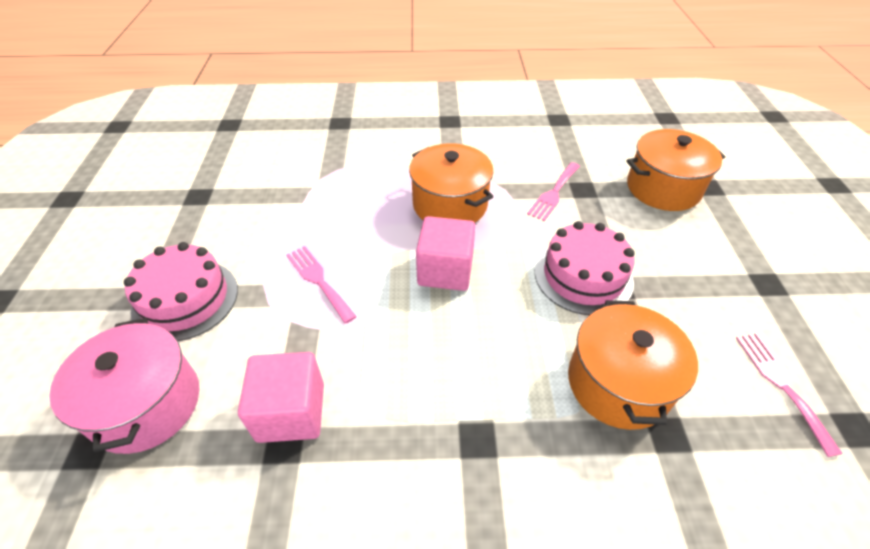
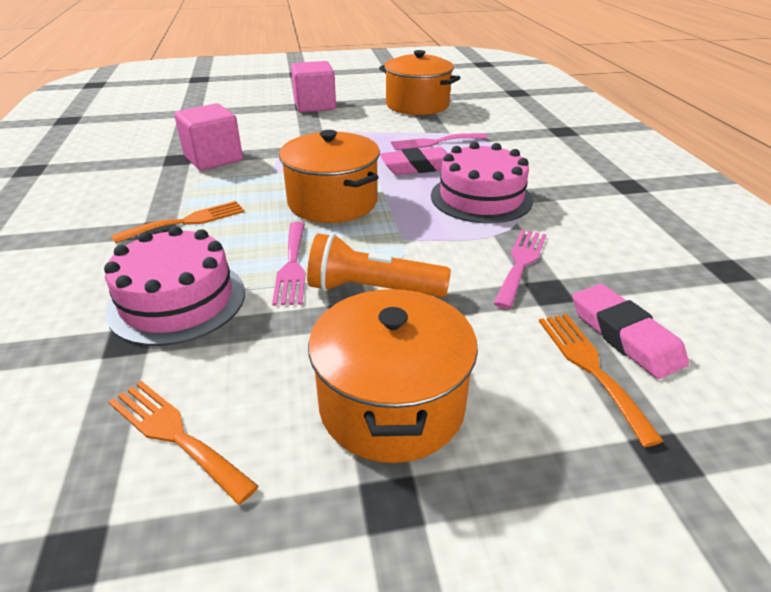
orange flashlight: none = 0 -> [307,233,451,297] = 1
orange fork: none = 0 -> [108,381,259,505] [111,201,245,243] [539,314,664,447] = 3
pink eraser: none = 0 -> [380,147,448,175] [573,284,689,379] = 2
pink pot: [49,318,199,454] = 1 -> none = 0

